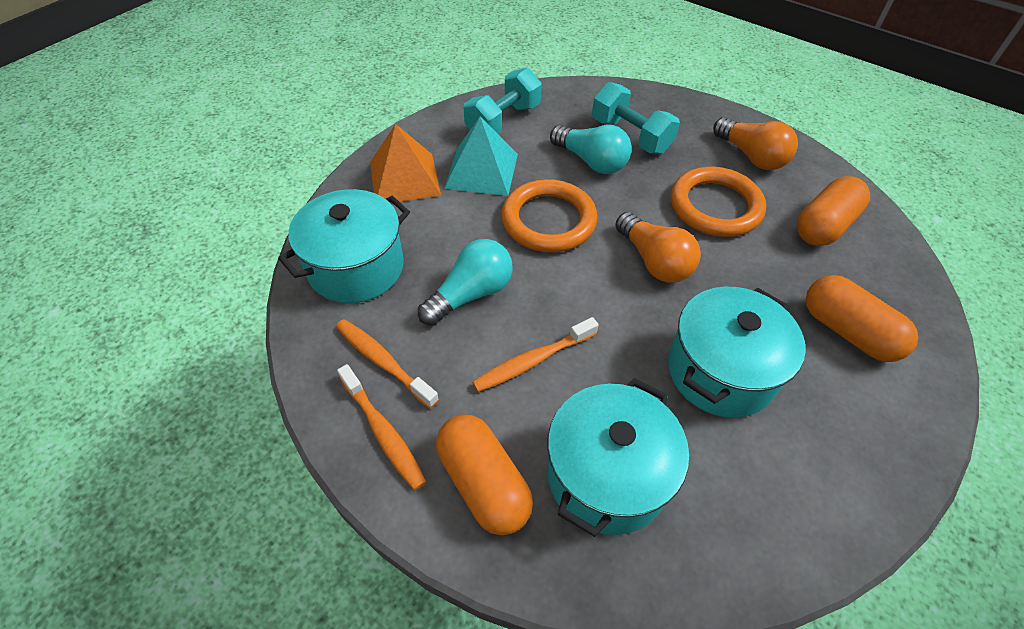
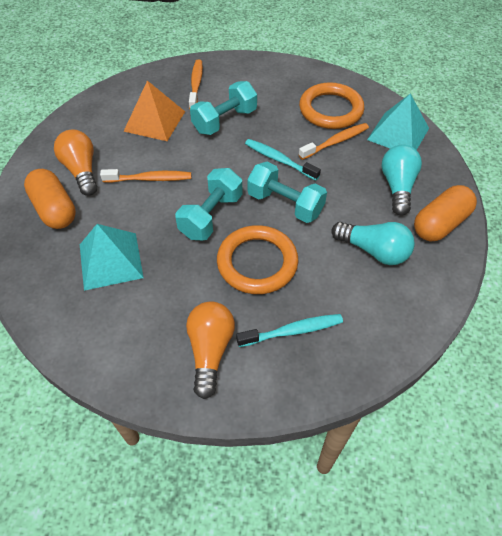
orange capsule: [436,415,533,535] [797,176,870,246] [806,275,918,362] = 3 -> [24,169,76,229] [414,185,477,241] = 2
turquoise dumbbell: [464,68,542,134] [592,82,680,154] = 2 -> [175,168,243,240] [190,81,257,135] [247,162,327,223] = 3
turquoise pot: [278,189,410,303] [547,378,689,537] [668,287,806,418] = 3 -> none = 0
turquoise pyramid: [444,117,518,196] = 1 -> [80,224,144,291] [367,93,429,150] = 2
turquoise toothbrush: none = 0 -> [236,314,343,347] [245,139,321,180] = 2

